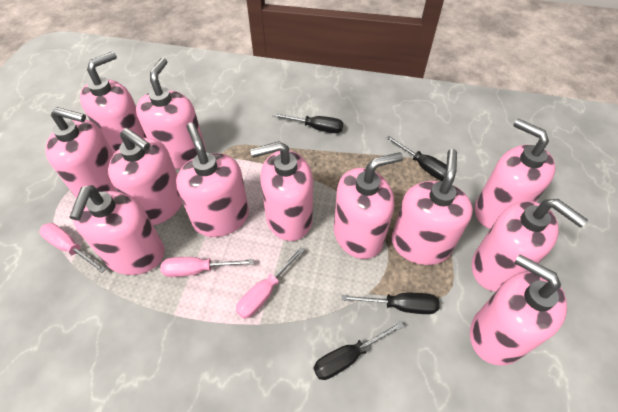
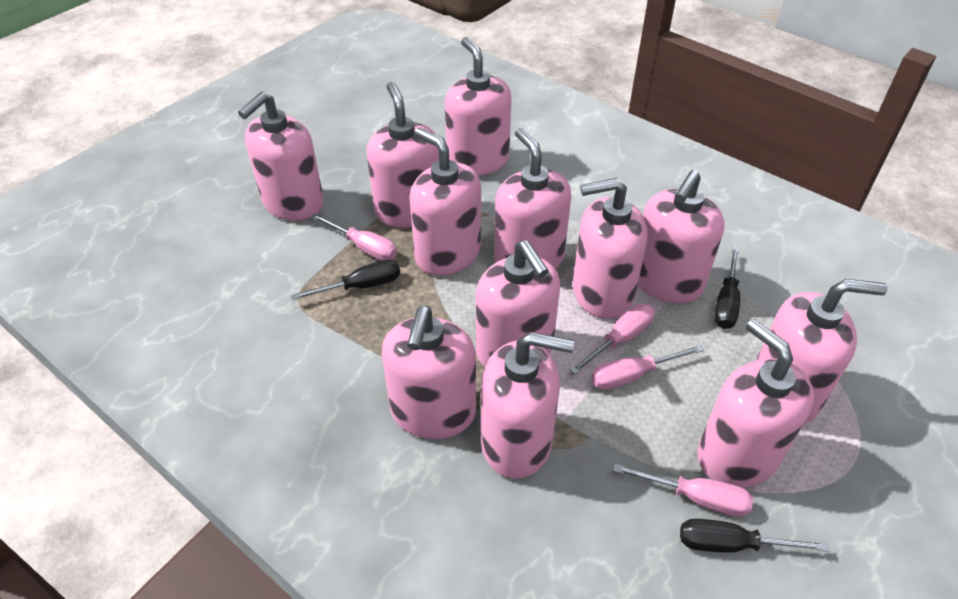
black screwdriver: [273,113,343,133] [313,321,404,380] [342,293,440,314] [386,136,447,181] = 4 -> [291,259,400,301] [680,519,829,553] [714,246,740,329] = 3
pink screwdriver: [39,223,106,273] [160,257,254,277] [236,247,305,319] = 3 -> [311,213,397,261] [570,304,655,374] [591,345,704,390] [613,464,753,517] = 4

